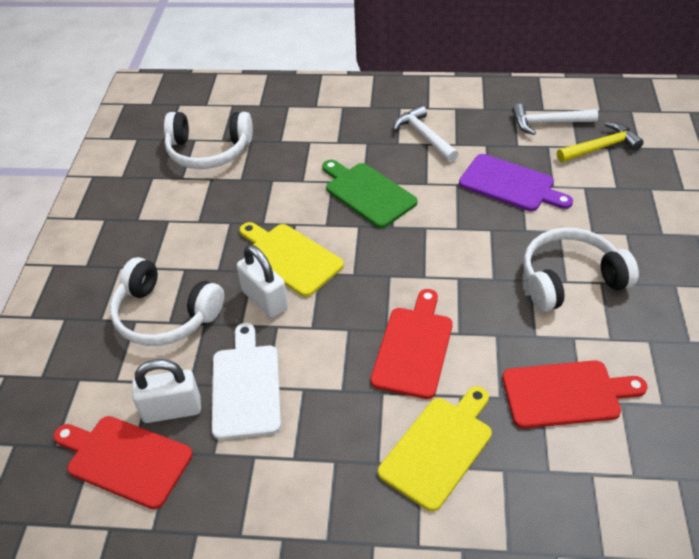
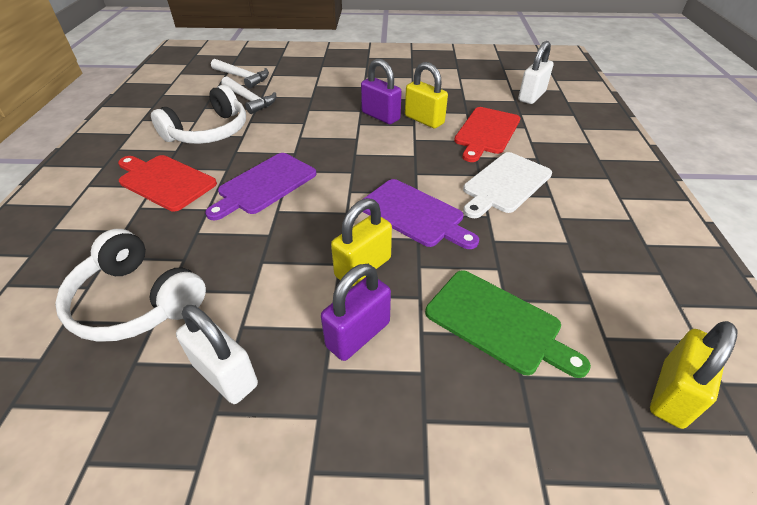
purple cutting board: [459,154,573,211] = 1 -> [205,153,316,220] [362,179,479,249] = 2
purple padlock: none = 0 -> [321,264,391,361] [361,59,402,124] = 2
red cutting board: [54,416,193,509] [371,289,453,399] [502,360,648,428] = 3 -> [118,155,217,212] [454,107,520,162] = 2
white headphones: [110,257,224,346] [164,112,253,169] [523,228,639,312] = 3 -> [55,229,206,342] [151,85,246,144] = 2
yellow cutting board: [240,222,344,297] [378,387,492,511] = 2 -> none = 0
yellow hammer: [557,122,644,162] = 1 -> none = 0
yellow padlock: none = 0 -> [331,198,392,286] [405,62,448,129] [650,321,737,429] = 3

